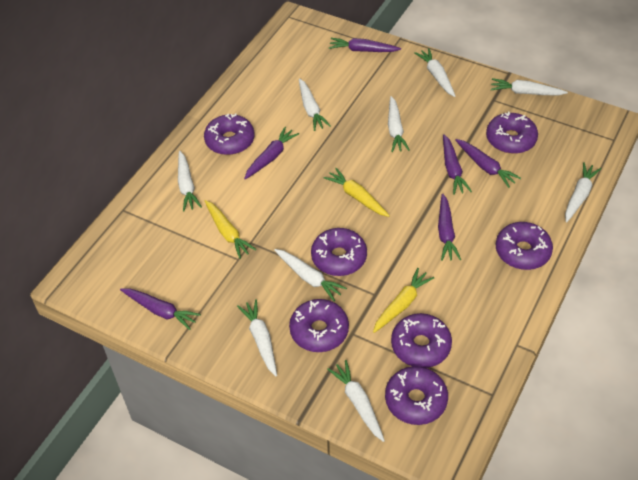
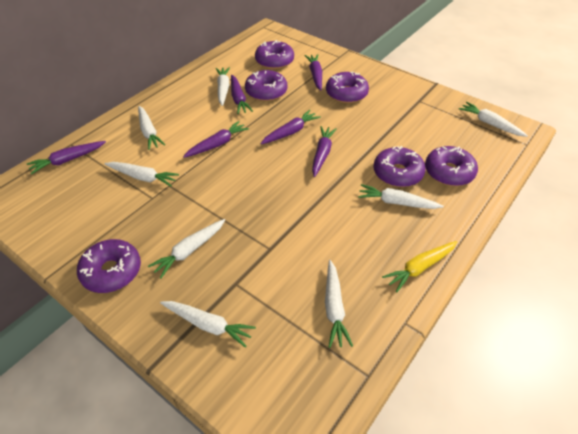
purple donut: [204,113,255,155] [289,299,349,352] [311,228,367,276] [385,366,448,425] [391,313,452,368] [486,111,538,154] [496,222,553,270] = 7 -> [77,239,141,293] [245,70,287,101] [255,40,294,69] [326,72,369,103] [373,146,426,187] [425,146,478,186] = 6
white carrot: [178,151,202,211] [237,299,277,376] [274,249,347,301] [299,78,331,131] [327,360,385,442] [388,96,410,152] [414,48,456,97] [491,78,568,95] [565,162,601,223] = 9 -> [104,162,179,187] [138,106,165,150] [148,219,225,278] [160,301,256,348] [216,67,230,106] [325,260,353,348] [358,184,444,209] [459,102,528,137] = 8
yellow carrot: [205,200,256,259] [323,168,390,217] [373,268,434,333] = 3 -> [382,241,457,292] = 1

